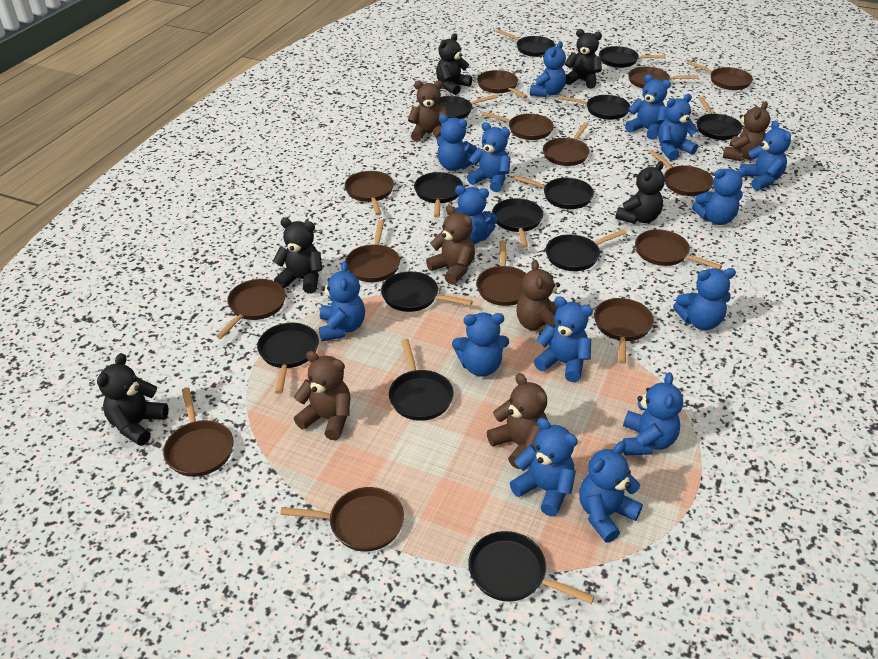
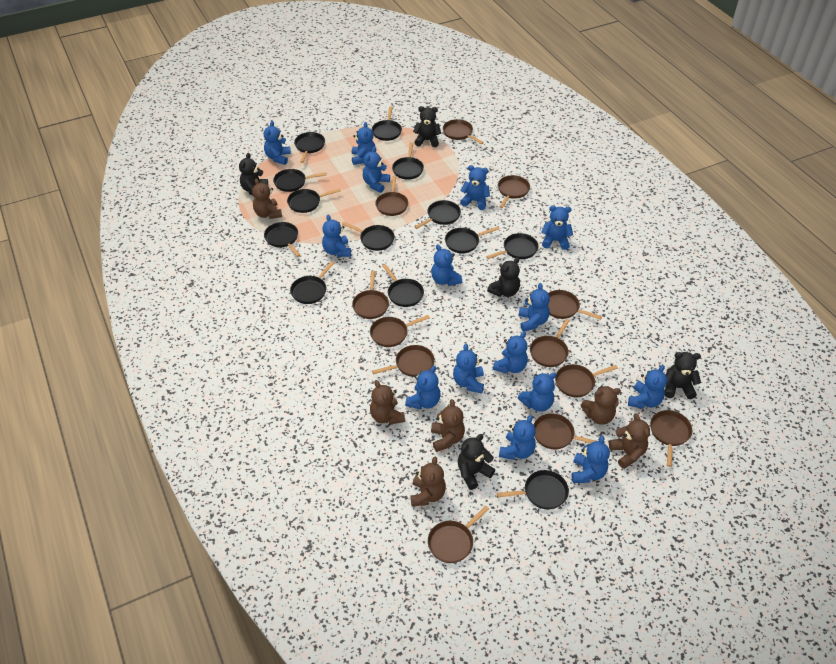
brown pan: [163,388,234,477] [216,279,286,339] [280,487,404,552] [345,171,394,215] [345,220,400,282] [476,240,527,306] [477,70,528,98] [481,112,554,140] [543,122,590,166] [594,298,654,364] [628,66,698,89] [635,229,722,269] [649,150,714,196] [686,61,753,90] = 14 -> [352,271,389,319] [370,315,430,347] [372,345,435,377] [375,176,408,216] [428,506,489,563] [443,119,484,144] [498,175,530,208] [530,319,570,367] [534,413,595,449] [548,290,602,320] [555,364,618,397] [650,410,692,467] = 12

